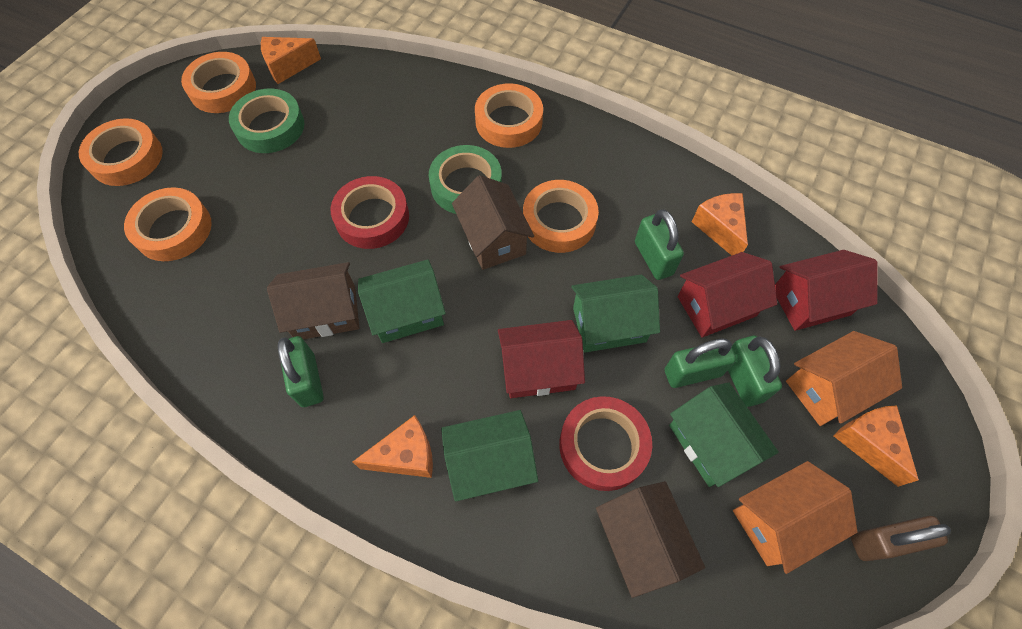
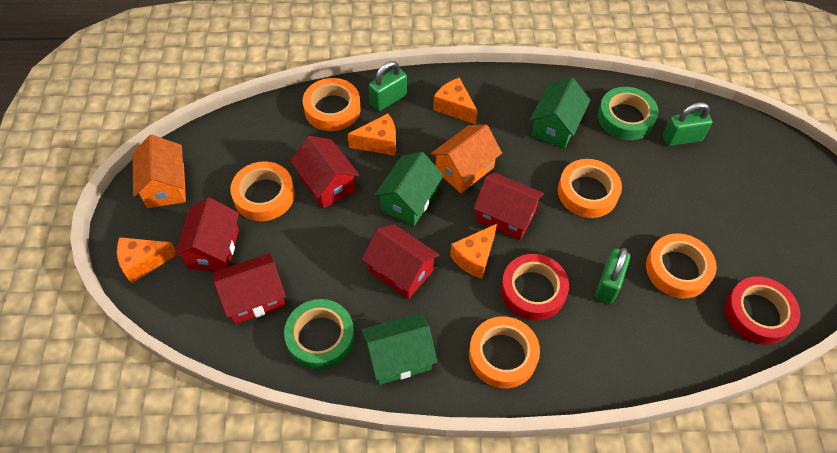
brown house: [267,262,359,339] [452,175,534,270] [596,481,705,598] = 3 -> none = 0
brown padlock: [851,516,951,561] = 1 -> none = 0
green house: [358,259,446,343] [441,410,538,501] [571,275,660,352] [669,382,779,487] = 4 -> [361,313,437,385] [374,152,444,226] [530,78,590,148] = 3
green padlock: [278,336,324,407] [635,209,684,280] [665,339,736,388] [728,336,782,407] = 4 -> [369,61,407,111] [595,248,630,304] [663,102,712,146] = 3
red house: [498,320,585,398] [677,252,777,337] [775,250,877,331] = 3 -> [174,197,239,272] [213,253,286,324] [290,136,359,209] [362,224,439,299] [473,172,544,240] = 5

